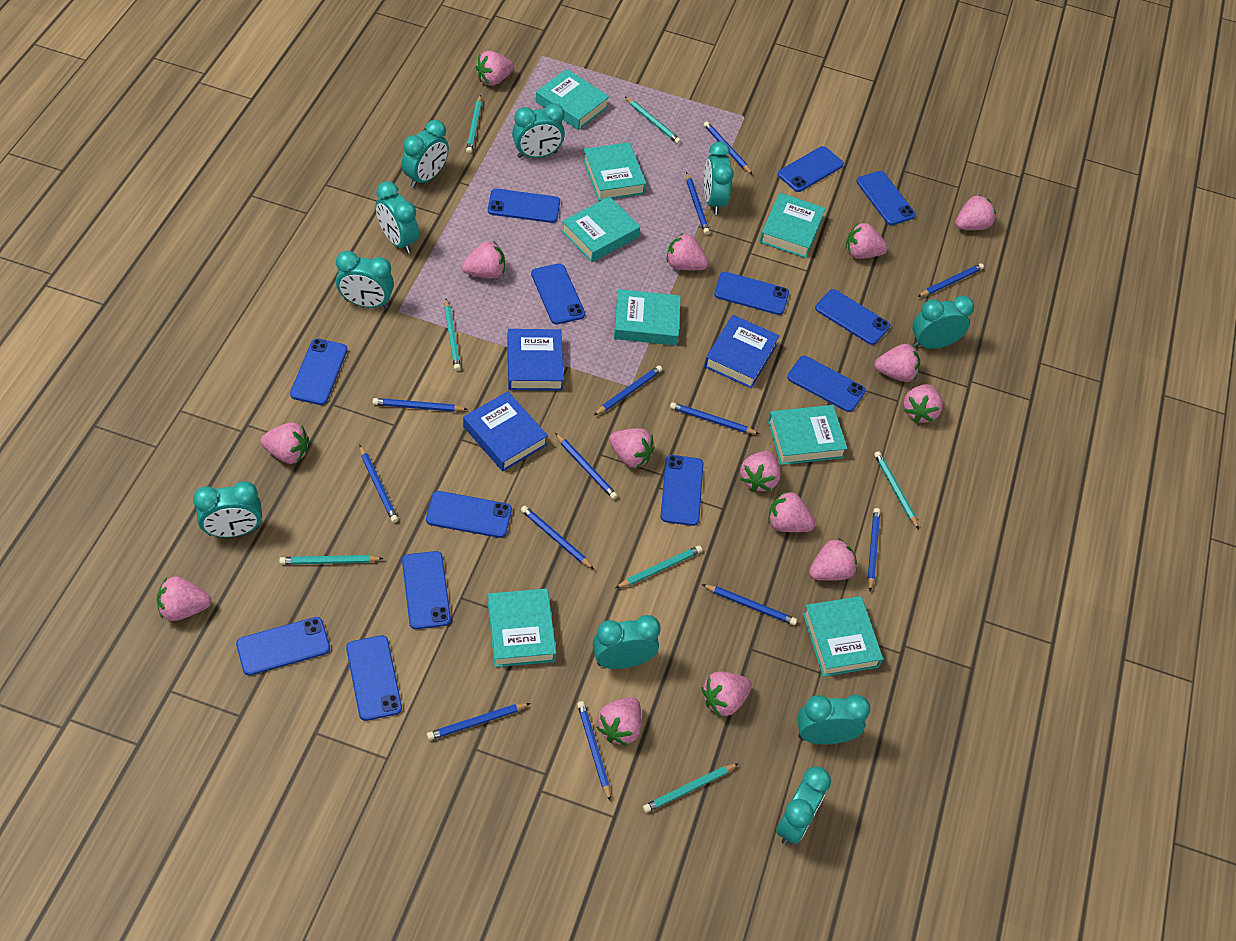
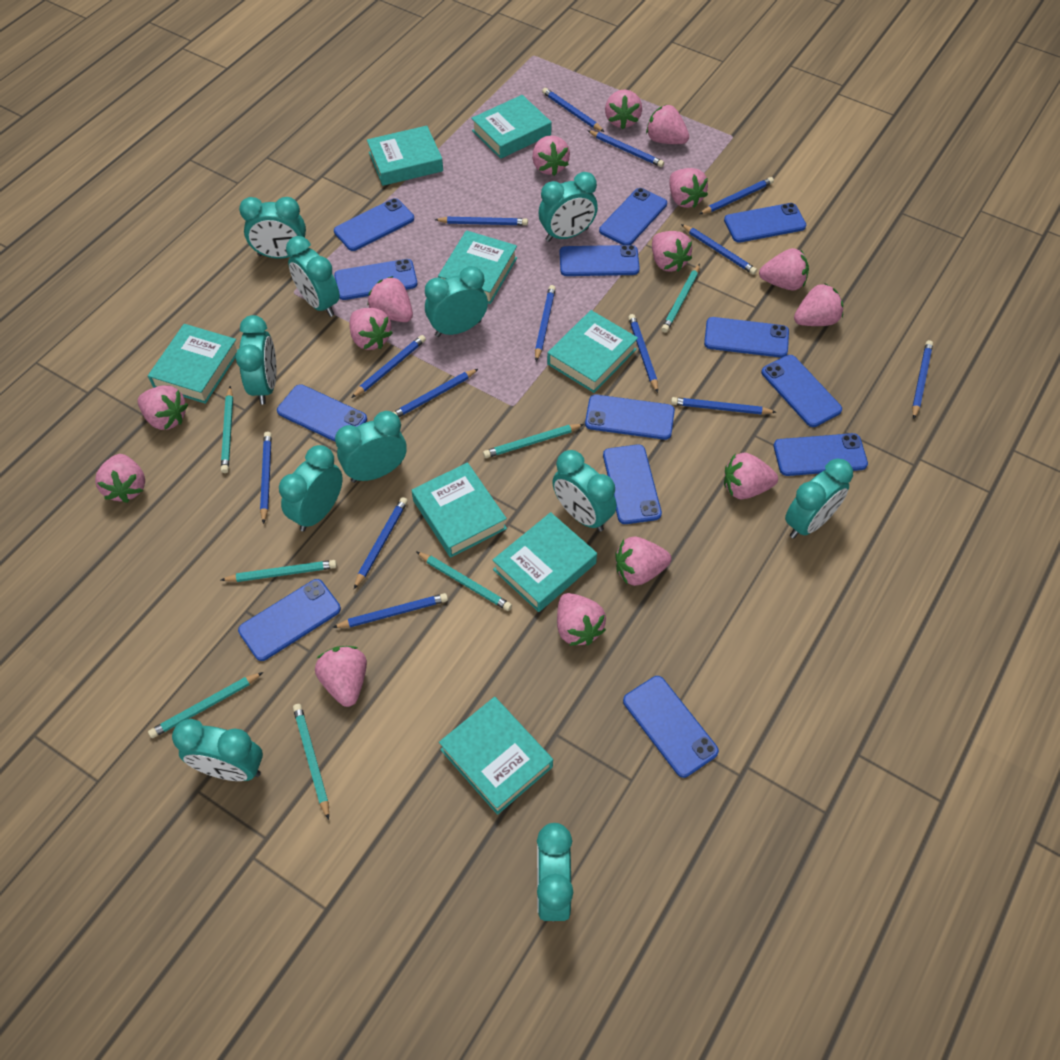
blue book: [463,391,548,471] [507,329,564,391] [704,315,780,388] = 3 -> none = 0
blue pencil: [360,445,398,523] [372,398,468,412] [427,703,531,740] [521,506,594,569] [555,433,618,499] [577,701,611,801] [594,365,662,415] [670,402,759,434] [686,172,710,235] [702,584,797,625] [704,121,753,175] [867,508,880,591] [917,263,984,297] = 13 -> [260,432,272,524] [332,593,448,628] [351,335,426,398] [354,497,408,589] [393,369,478,417] [435,217,528,225] [535,285,556,361] [542,88,604,132] [587,130,664,167] [628,314,658,393] [671,397,776,414] [681,224,757,275] [699,177,774,214] [912,340,933,419] = 14
turquoise clock: [193,481,262,537] [336,251,394,308] [376,181,419,254] [401,120,449,188] [512,103,565,158] [593,615,661,669] [704,142,734,215] [776,766,831,845] [797,695,871,744] [912,296,974,349] = 10 -> [172,719,263,781] [236,315,276,405] [239,197,306,259] [279,445,343,532] [286,236,340,317] [335,411,407,483] [425,266,488,337] [537,823,573,922] [539,172,598,242] [552,450,617,532] [785,459,853,539] = 11

